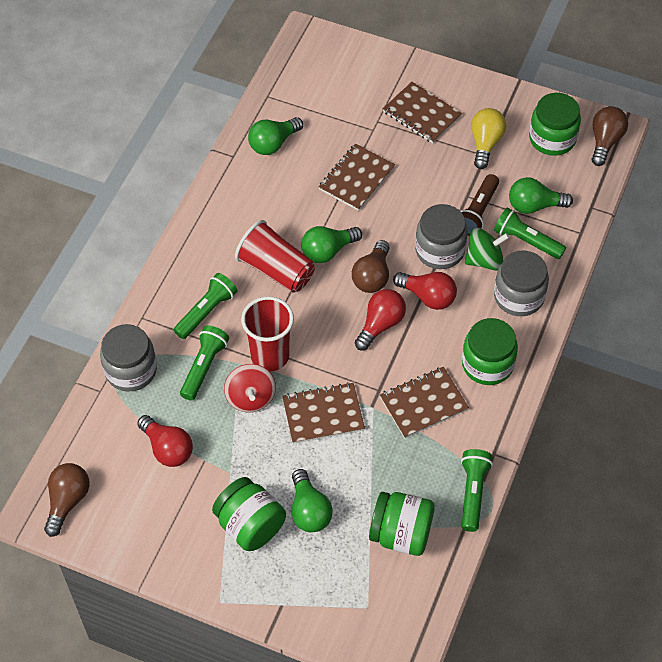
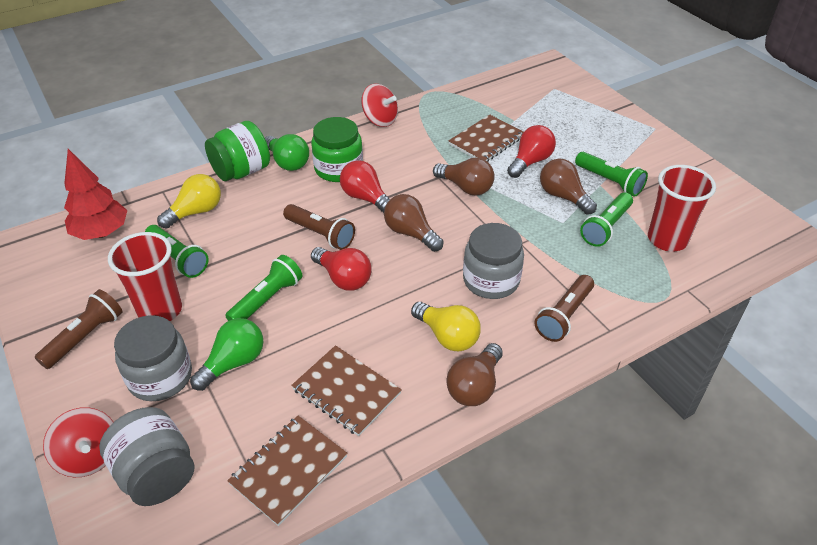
brown flashlight: [460,174,499,236] = 1 -> [35,289,123,369] [283,204,355,250] [534,275,594,342] = 3
brown light bulb: [44,463,89,537] [352,240,390,293] [592,106,628,166] = 3 -> [384,194,444,252] [433,158,495,195] [446,343,503,406] [540,159,597,215] = 4
brown notebook: [282,382,365,444] [318,144,395,211] [380,367,469,438] [383,82,462,143] = 4 -> [227,416,348,526] [291,346,402,436] [448,115,523,162] = 3
green jar: [212,477,286,551] [369,492,435,556] [462,318,518,385] [529,93,581,156] = 4 -> [205,121,270,181] [311,117,363,182] = 2
green light bulb: [248,117,303,155] [291,469,333,532] [301,226,362,263] [509,177,573,214] = 4 -> [190,318,263,391] [265,134,309,171] = 2
green spinning top: [465,228,509,271] = 1 -> none = 0
red spinning top: [224,364,276,413] = 1 -> [43,407,113,477] [361,83,398,127] = 2
red tree: none = 0 -> [64,149,127,240] = 1
yellow light bulb: [471,108,506,169] = 1 -> [157,174,221,229] [411,302,481,351] = 2

